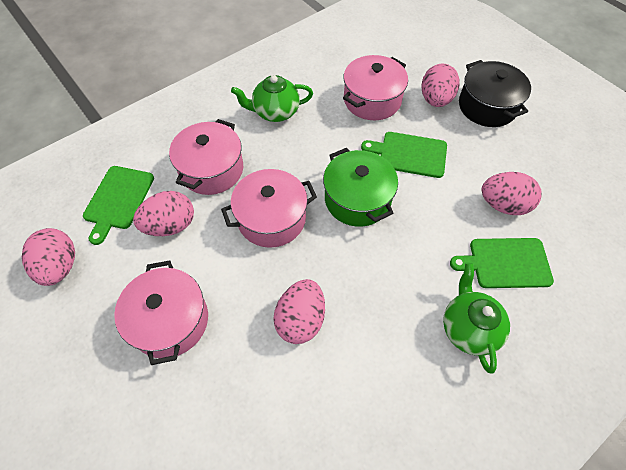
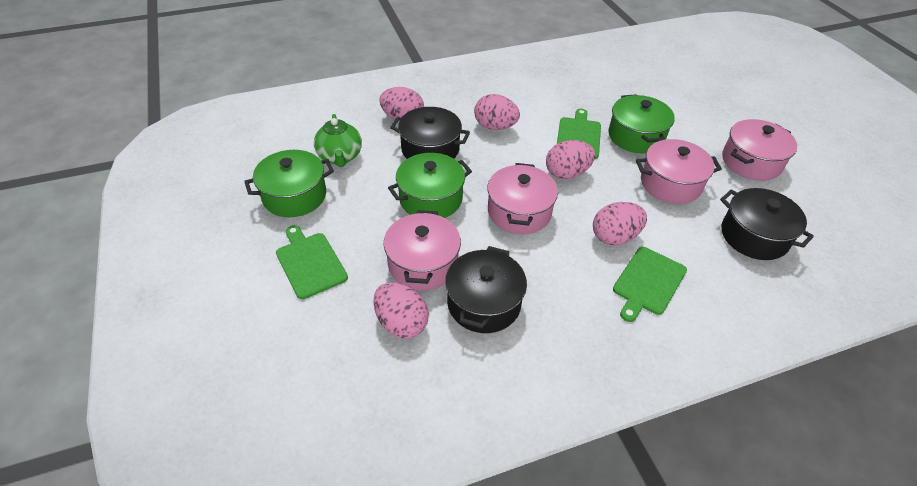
black pot: [459,60,531,127] = 1 -> [390,107,470,159] [445,246,527,333] [720,188,814,260] = 3
green pot: [323,148,398,227] = 1 -> [244,150,334,217] [388,153,472,218] [608,94,675,153] = 3
green teapot: [231,75,313,122] [443,263,510,374] = 2 -> [314,114,362,167] = 1

